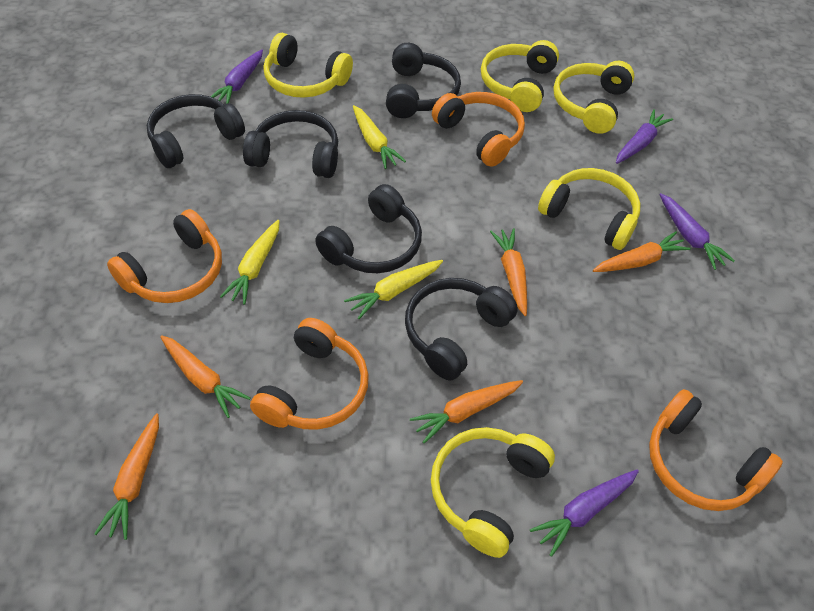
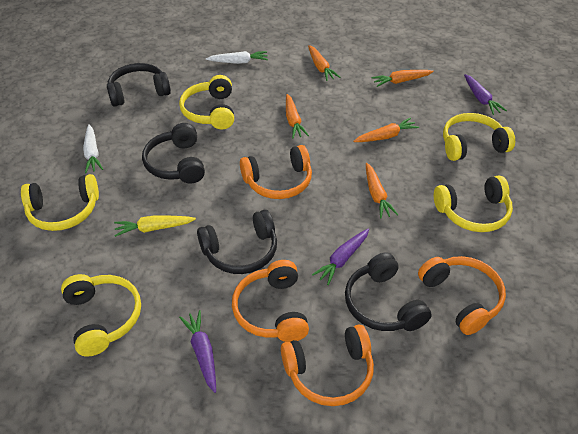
black headphones: [147,94,245,168] [243,110,338,178] [315,184,422,273] [386,43,461,118] [405,278,518,381] = 5 -> [107,63,171,107] [142,123,205,184] [197,210,277,274] [345,252,432,331] = 4
purple carrot: [211,49,263,104] [530,469,639,557] [616,109,673,164] [659,193,735,270] = 4 -> [179,310,216,393] [312,228,369,285] [464,74,507,115] = 3
white carrot: none = 0 -> [83,124,103,173] [206,51,268,64] = 2
yellow carrot: [220,220,279,305] [344,260,443,319] [353,105,406,169] = 3 -> [114,215,196,237] = 1

